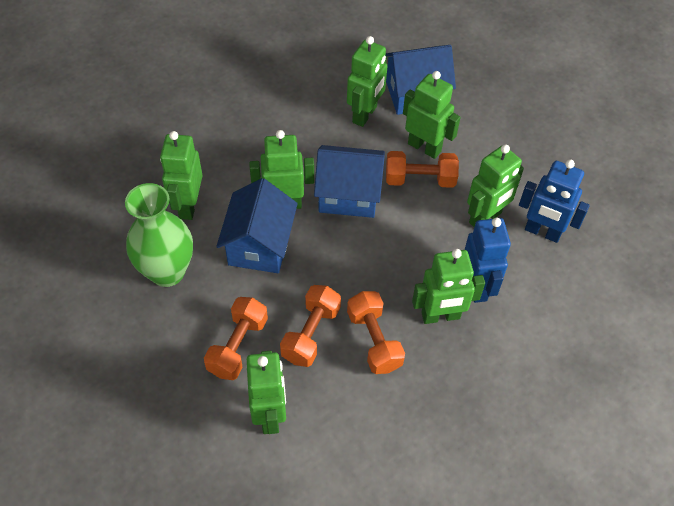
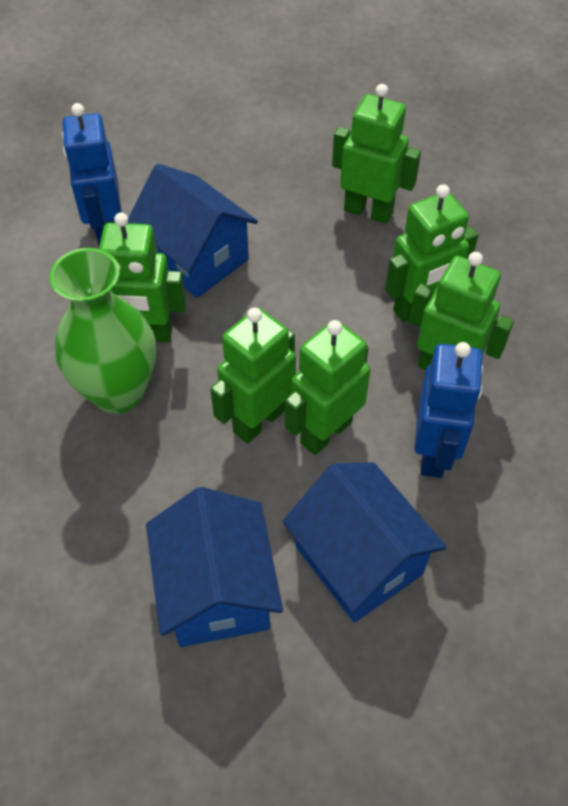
green robot: [160,131,203,220] [247,351,286,434] [249,130,314,209] [347,36,388,127] [403,71,461,159] [412,249,485,324] [467,145,524,227] = 7 -> [99,213,186,342] [210,308,296,444] [285,320,370,455] [332,84,421,224] [385,184,478,322] [409,252,514,370] = 6
orange dumbbell: [204,297,268,380] [280,285,341,367] [347,291,405,374] [386,151,459,188] = 4 -> none = 0

